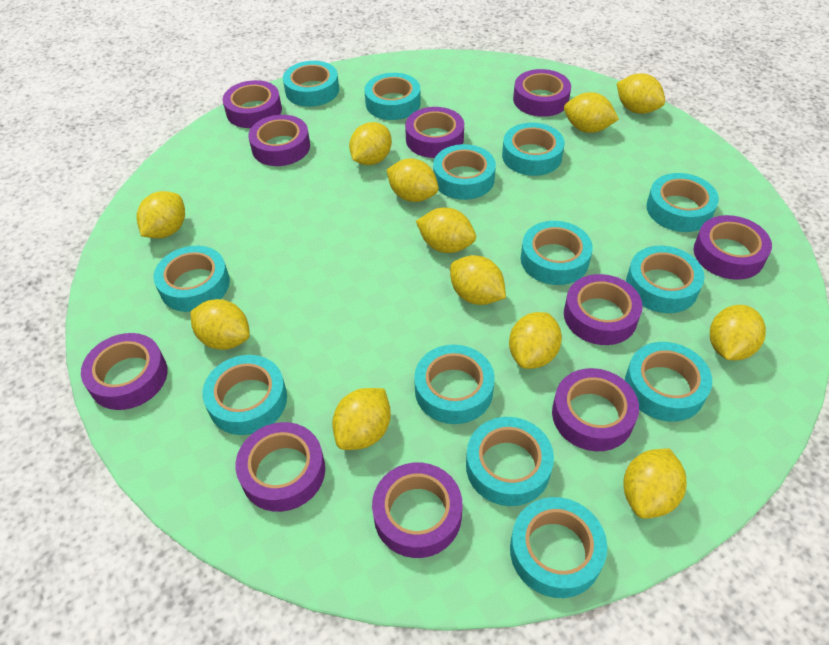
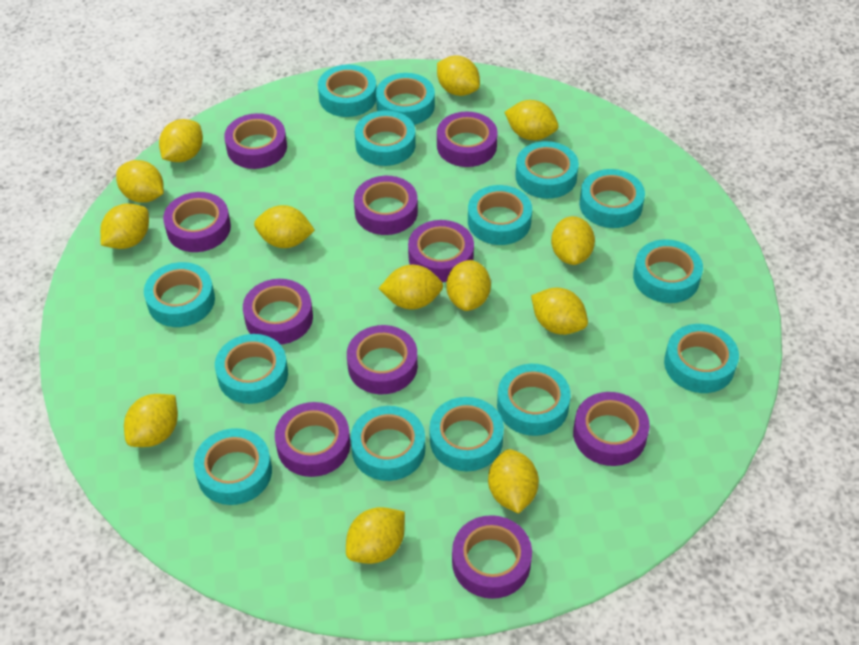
turquoise tape: [154,246,230,312] [202,355,287,435] [283,61,339,107] [364,73,421,120] [414,345,495,424] [433,144,496,200] [466,417,554,506] [502,123,565,176] [510,497,607,598] [521,221,593,285] [625,342,712,422] [626,246,705,313] [646,173,719,232] = 13 -> [144,262,215,327] [194,428,272,505] [215,334,288,404] [318,64,377,117] [350,406,425,481] [355,111,416,166] [376,73,435,125] [430,397,504,471] [468,185,532,245] [497,364,571,436] [515,141,579,199] [579,169,645,228] [633,239,703,303] [664,324,739,393] = 14
yellow lemon: [137,191,185,238] [190,299,250,350] [332,388,391,450] [349,122,392,165] [387,158,439,202] [416,208,476,253] [450,255,506,305] [509,312,562,369] [564,92,619,133] [617,73,665,114] [623,449,687,519] [710,305,766,361] = 12 -> [100,203,149,249] [116,160,164,203] [124,394,178,447] [159,119,203,162] [254,205,315,248] [346,507,405,564] [378,265,443,309] [437,55,480,96] [446,260,491,311] [488,449,539,514] [504,100,559,140] [531,288,588,335] [551,216,595,265] = 13

